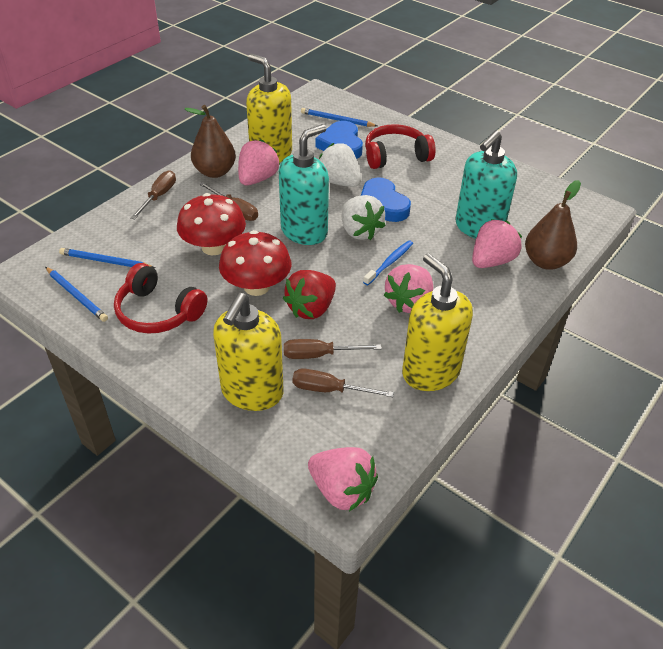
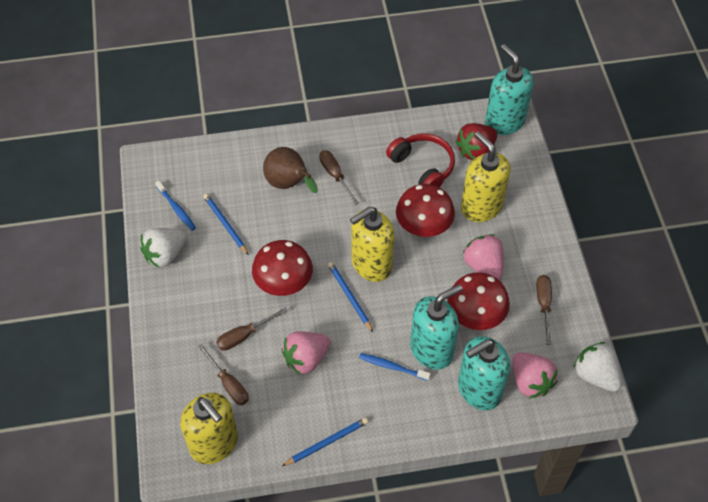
blue heart: [316,121,363,159] [361,177,411,222] = 2 -> none = 0
blue toothbrush: [363,240,413,285] = 1 -> [155,181,196,231] [359,353,431,381] = 2
brown pear: [184,105,236,178] [525,180,581,270] = 2 -> [263,147,318,193] = 1
pink strawberry: [238,139,280,185] [308,447,378,511] [384,264,433,313] [472,219,522,268] = 4 -> [282,331,331,375] [463,234,504,280] [512,352,557,398] = 3
red headphones: [114,263,207,334] [365,124,436,169] = 2 -> [386,134,455,187] = 1
red mushroom: [177,193,246,255] [219,230,291,296] = 2 -> [252,240,313,296] [396,184,455,237] [447,272,510,330] = 3
turquoise soap dispenser: [279,124,329,245] [455,130,517,239] = 2 -> [410,284,463,370] [458,336,510,410] [485,44,534,135] = 3

